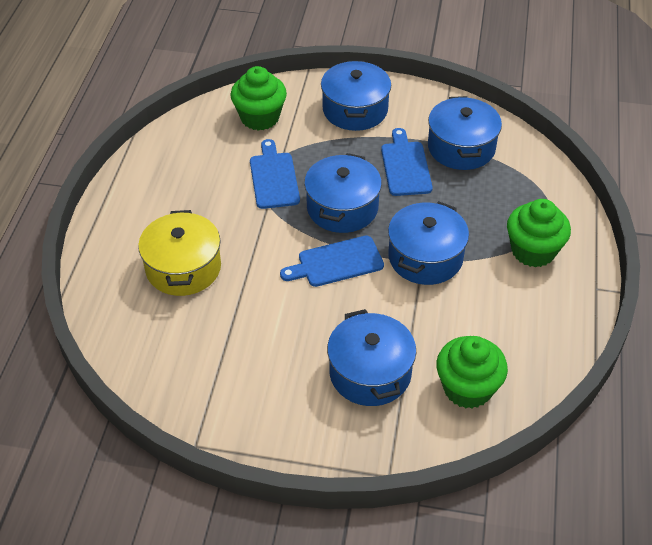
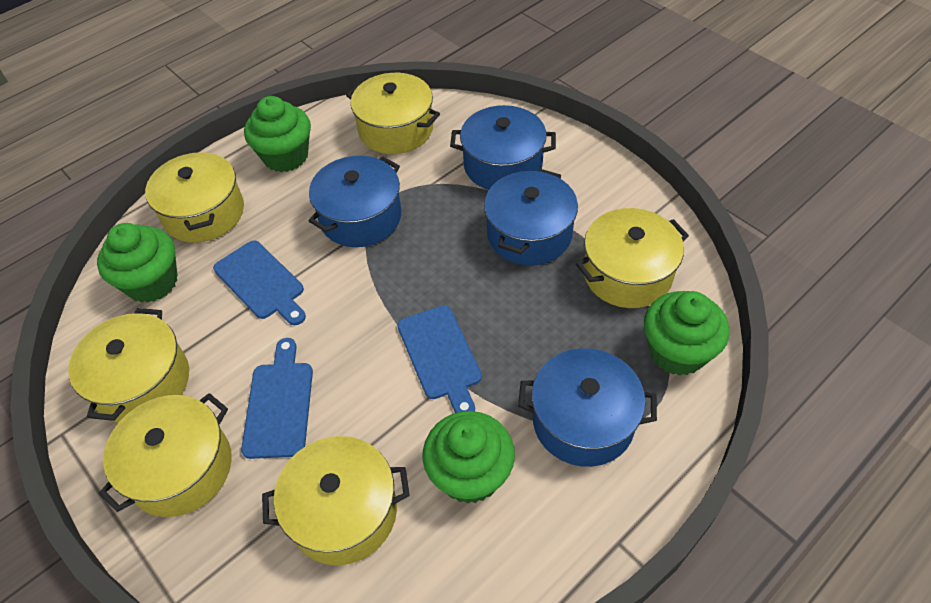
blue pot: [304,153,382,233] [321,61,391,131] [327,309,416,406] [388,201,469,285] [428,96,502,170] = 5 -> [308,156,401,247] [450,105,556,190] [484,169,578,266] [518,348,657,467] = 4
green cupcake: [230,66,287,131] [436,336,508,409] [507,199,571,268] = 3 -> [97,223,178,303] [244,96,311,172] [423,411,515,504] [644,291,729,376] = 4
yellow pot: [138,210,221,296] = 1 -> [68,308,189,423] [99,393,232,517] [145,151,244,243] [262,436,410,565] [346,73,440,154] [576,208,689,308] = 6

